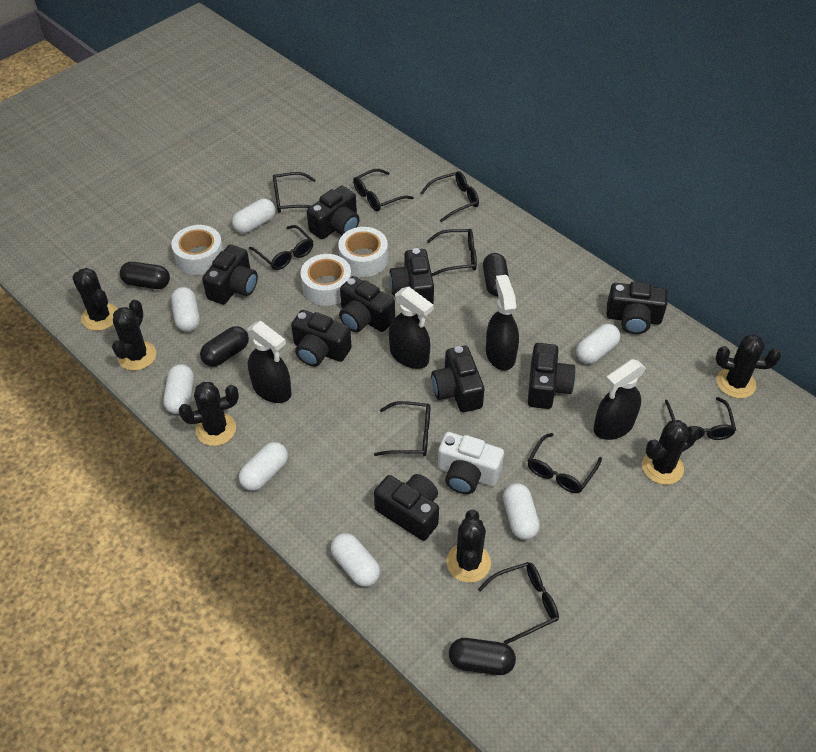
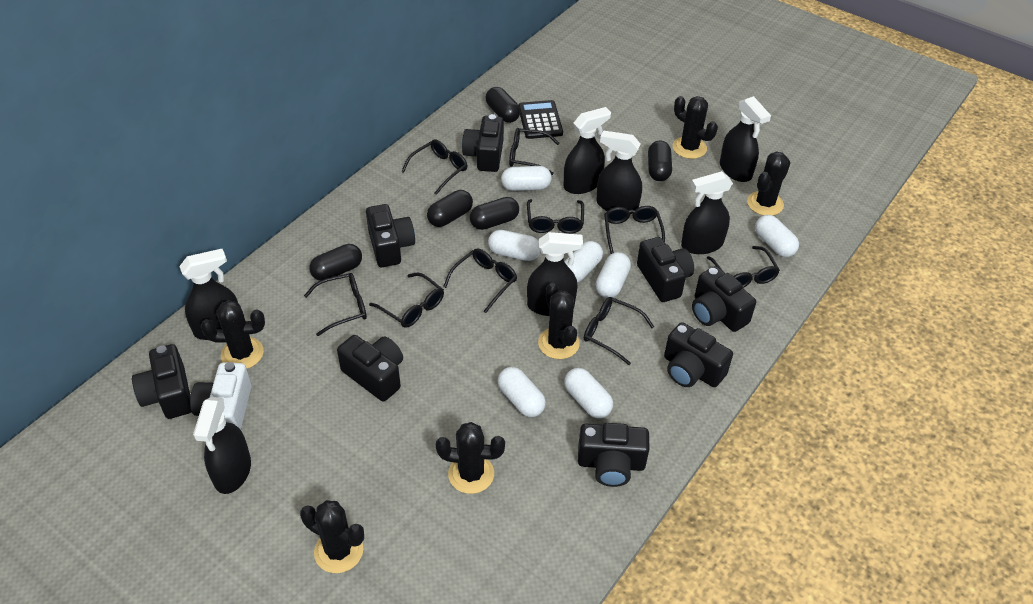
black calculator: none = 0 -> [518,100,563,139] = 1
black camera: [202,244,258,305] [291,310,352,367] [307,186,360,239] [339,276,395,332] [374,474,439,541] [389,248,434,304] [431,346,485,412] [528,343,576,409] [606,282,667,334] = 9 -> [132,344,192,419] [337,335,403,402] [366,204,415,267] [462,114,504,172] [578,423,649,487] [637,237,694,302] [664,322,733,387] [692,266,756,332] = 8
black capsule: [120,262,170,289] [200,326,249,367] [449,638,516,675] [483,253,509,296] = 4 -> [309,244,362,281] [427,190,473,227] [470,197,519,230] [486,87,520,123] [648,141,672,181] = 5
black spray bottle: [247,321,291,403] [389,286,433,369] [486,275,519,370] [594,359,646,440] = 4 -> [179,249,238,340] [193,397,251,494] [527,232,583,316] [564,107,611,194] [596,130,642,214] [681,171,733,254] [720,96,771,182] = 7
white tape: [171,225,224,275] [300,254,351,306] [338,227,388,277] = 3 -> none = 0

